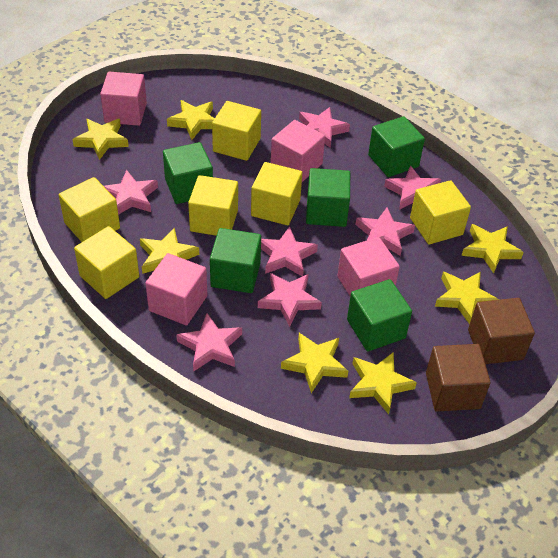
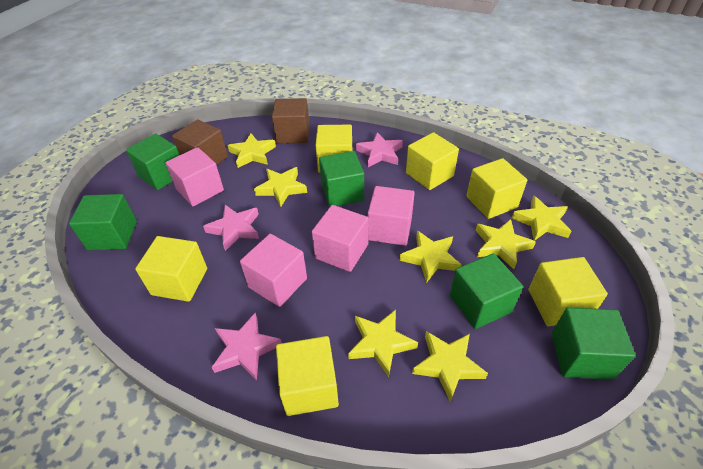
pink star: [104,170,158,215] [177,313,242,372] [258,273,322,327] [261,226,318,276] [299,107,350,148] [356,207,415,256] [384,165,441,210] = 7 -> [203,205,259,251] [211,313,281,380] [356,132,403,167] = 3

